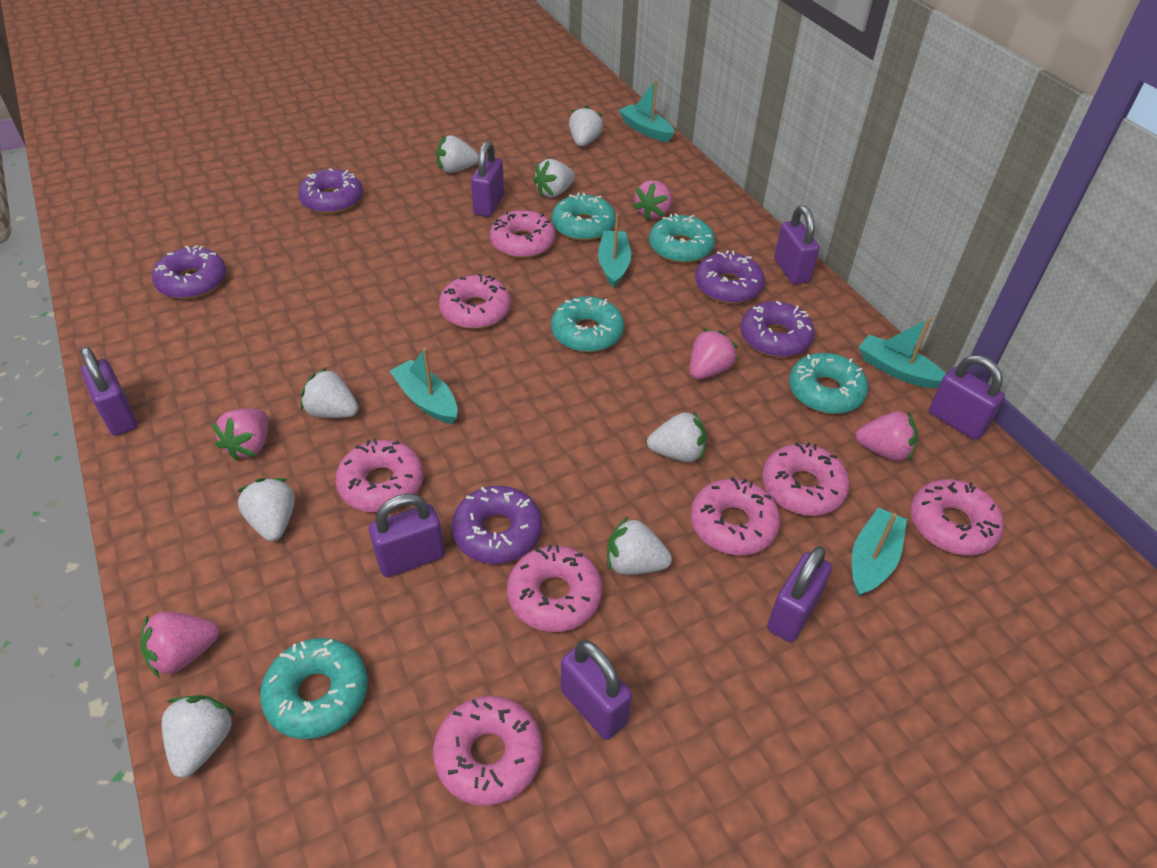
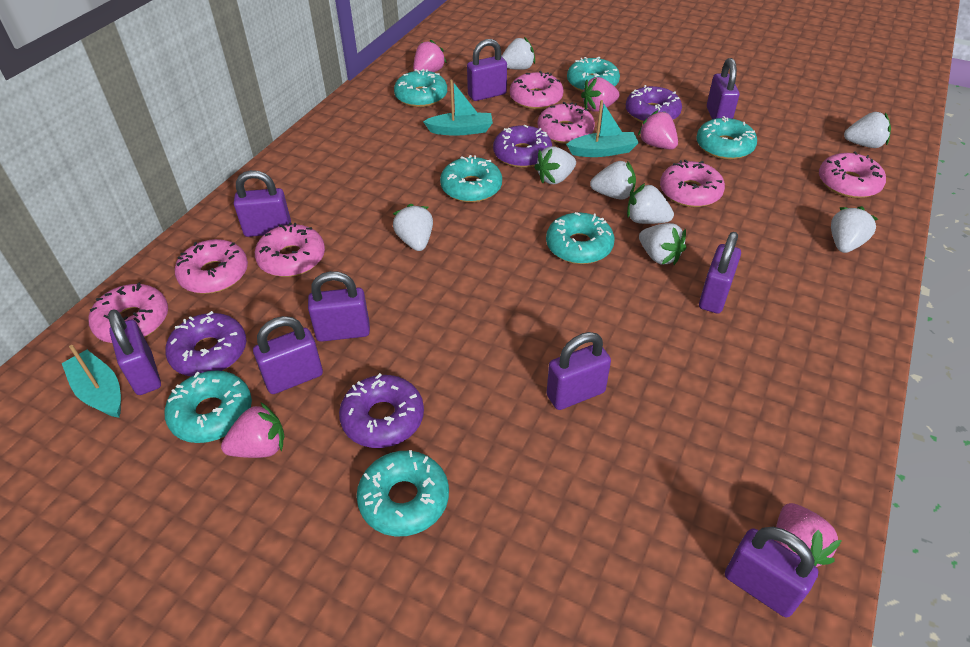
pink donut: [335,439,424,512] [433,696,543,806] [439,273,511,329] [490,210,556,258] [507,545,602,632] [691,477,780,555] [762,442,850,516] [911,479,1004,555] = 8 -> [88,283,168,343] [175,239,248,294] [255,222,325,277] [510,71,564,109] [537,102,595,144] [660,160,725,207] [819,151,886,198] = 7
purple donut: [152,245,226,299] [298,168,363,214] [452,486,542,564] [695,250,765,304] [741,301,815,357] = 5 -> [165,311,246,376] [339,373,424,448] [493,125,552,168] [626,85,682,123] = 4
purple padlock: [80,347,138,436] [369,493,445,577] [471,141,504,217] [561,641,632,740] [767,546,832,642] [774,205,820,285] [929,355,1005,440] = 7 -> [108,309,161,395] [234,170,291,237] [253,316,323,394] [308,271,370,342] [467,39,507,101] [547,332,611,410] [699,232,741,314] [707,58,739,119] [725,527,818,617] = 9
turquoise boat: [390,348,458,424] [598,214,631,288] [619,80,675,142] [852,508,907,596] [858,317,946,389] = 5 -> [62,345,121,418] [423,80,493,136] [566,100,639,157] = 3
turquoise donut: [260,638,368,739] [551,296,624,352] [552,193,616,241] [649,213,715,263] [789,353,868,414] = 5 -> [165,370,252,443] [356,450,449,536] [394,69,447,107] [440,155,502,203] [546,212,614,264] [567,57,620,92] [696,116,757,160] = 7

